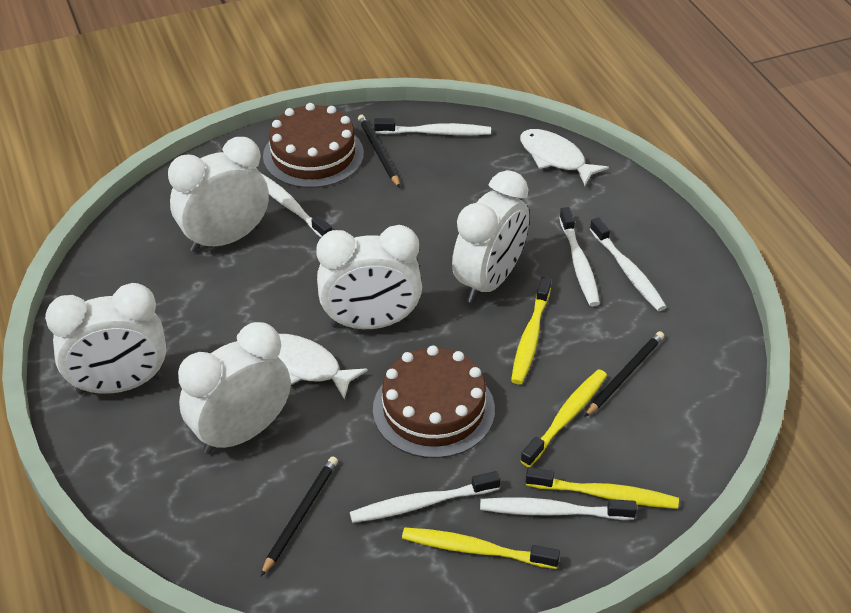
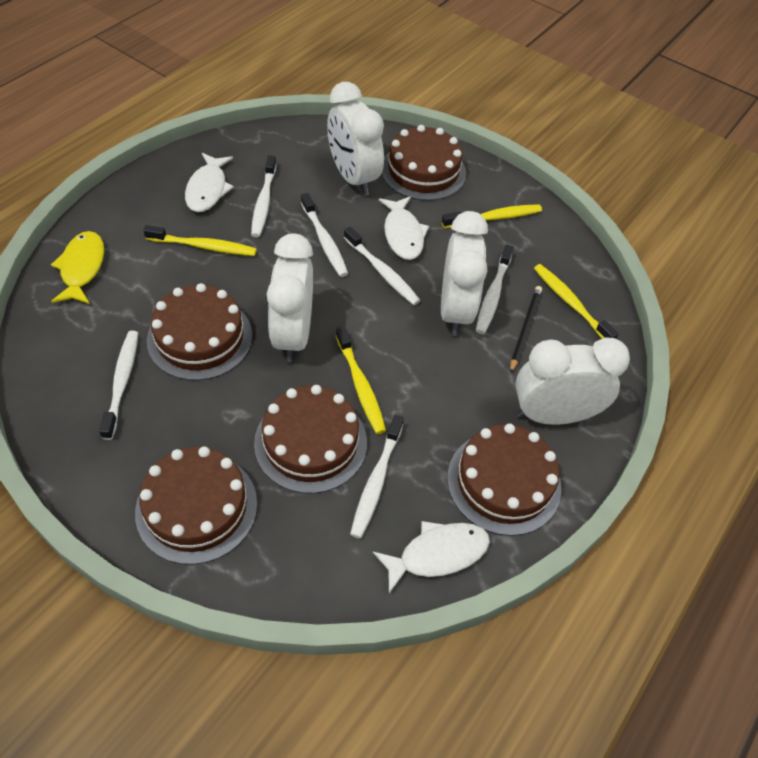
black pencil: [261,456,338,576] [358,115,400,188] [584,331,664,417] = 3 -> [510,286,542,373] = 1
brown cake: [263,103,364,188] [373,345,495,458] = 2 -> [135,447,257,565] [147,283,253,381] [254,385,367,494] [382,125,466,201] [447,423,561,536] = 5
white clock: [45,283,166,394] [168,137,269,252] [178,322,291,454] [316,225,422,329] [452,170,529,303] = 5 -> [267,234,313,362] [327,82,384,196] [441,211,488,336] [515,338,630,425] = 4
white fish: [278,334,368,400] [520,129,609,186] = 2 -> [185,153,234,212] [373,521,490,593] [379,196,429,260] = 3
yellow fish: none = 0 -> [51,231,104,304] = 1

